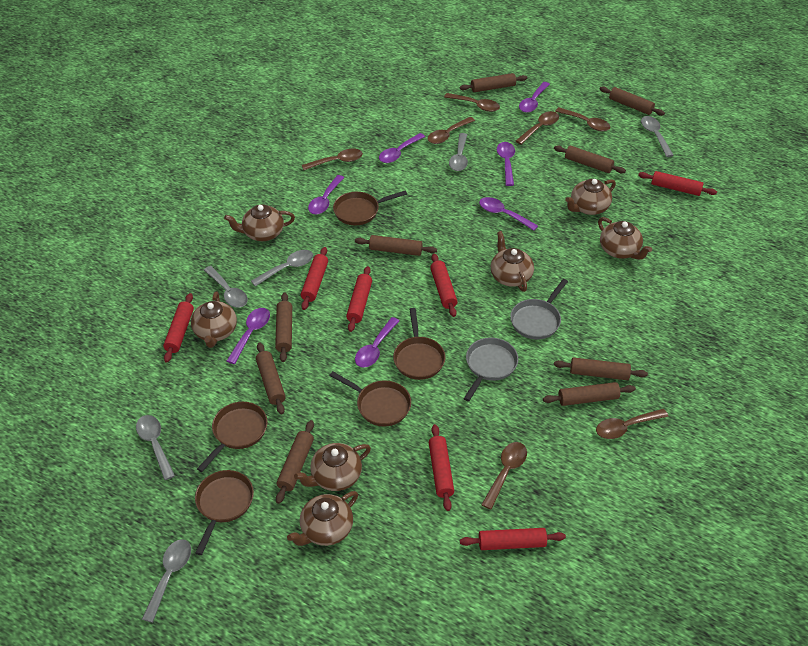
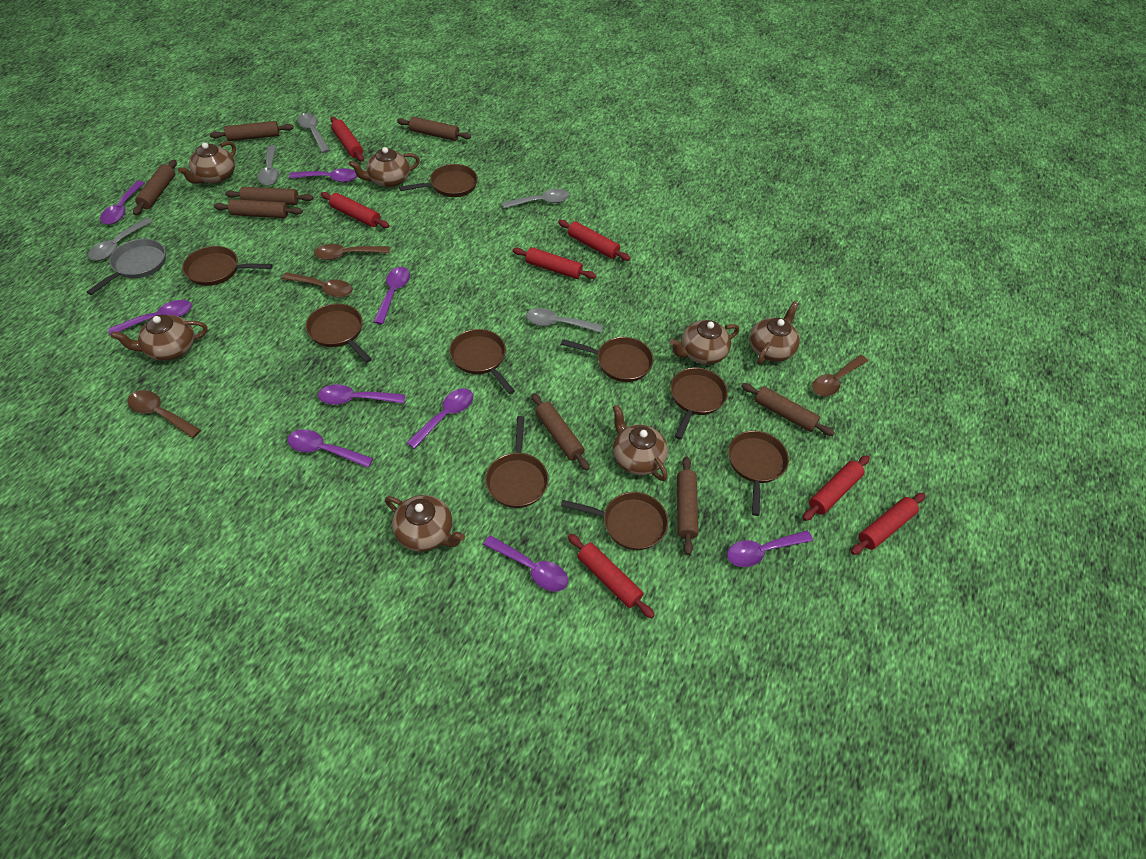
brown pan: [195,470,254,555] [197,402,267,472] [329,371,411,426] [333,190,407,226] [393,308,445,380] = 5 -> [182,246,273,286] [306,303,372,363] [399,164,478,197] [449,329,515,394] [485,416,549,508] [561,337,653,382] [561,492,668,550] [670,368,728,440] [728,431,789,516] = 9
brown rolling pin: [256,342,286,415] [275,292,292,362] [276,420,314,504] [355,235,437,256] [460,73,527,92] [543,382,636,406] [554,145,626,173] [554,357,648,380] [600,86,665,116] = 9 -> [133,160,177,215] [210,121,294,141] [214,199,303,218] [225,187,313,205] [397,117,471,141] [531,393,590,471] [677,456,698,555] [741,383,835,436] = 8
brown spoon: [302,149,363,170] [427,117,475,144] [444,93,500,112] [481,442,527,510] [516,111,559,145] [555,107,611,131] [596,409,669,439] = 7 -> [127,390,201,438] [282,272,353,298] [314,244,390,260] [812,355,868,396] = 4
grey pan: [464,338,518,402] [510,279,568,339] = 2 -> [87,239,166,295] = 1
grey spoon: [136,415,175,480] [142,539,191,623] [204,266,248,308] [251,250,313,287] [449,133,468,171] [641,116,674,157] = 6 -> [88,218,153,261] [258,145,279,186] [298,113,330,153] [502,189,569,209] [526,308,603,333] = 5
purple spoon: [227,308,270,364] [308,175,344,215] [355,317,399,368] [379,133,425,163] [479,197,538,231] [497,142,515,186] [519,82,550,113] = 7 -> [100,181,145,224] [108,300,192,336] [288,429,373,468] [289,168,358,182] [318,384,405,405] [373,267,410,324] [406,388,473,449] [483,535,568,592] [727,531,813,567] = 9

